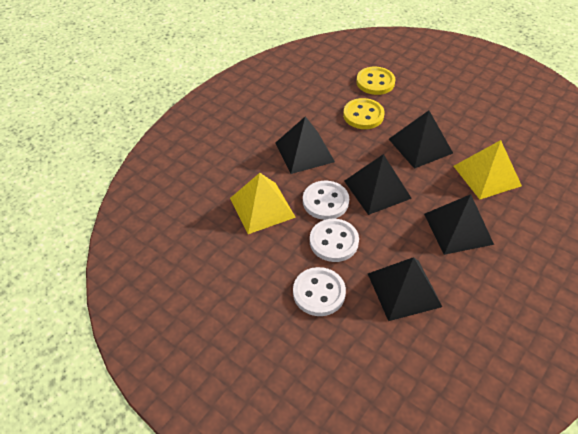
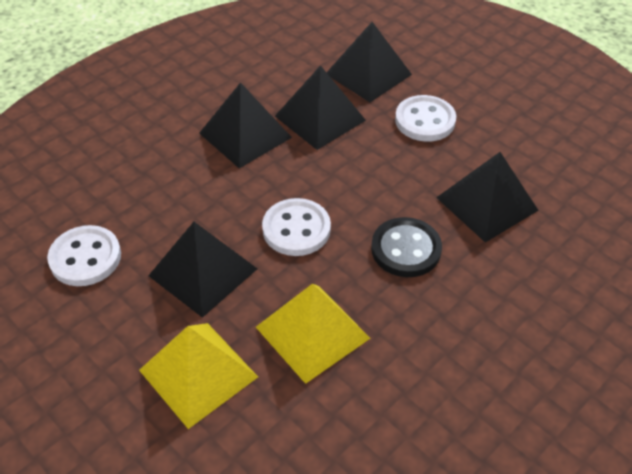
black button: none = 0 -> [371,217,442,277] = 1
yellow button: [343,98,385,129] [356,67,396,95] = 2 -> none = 0

